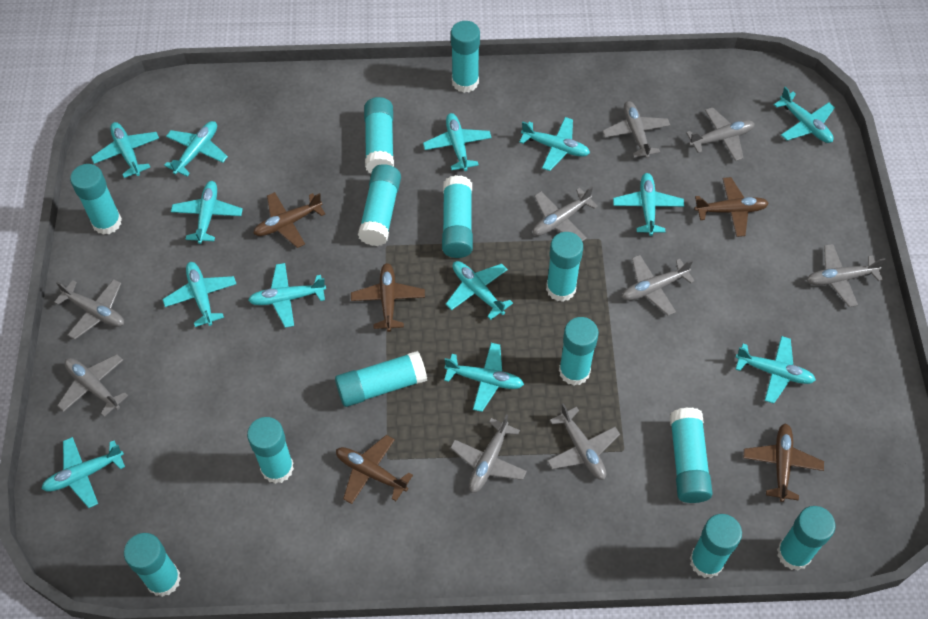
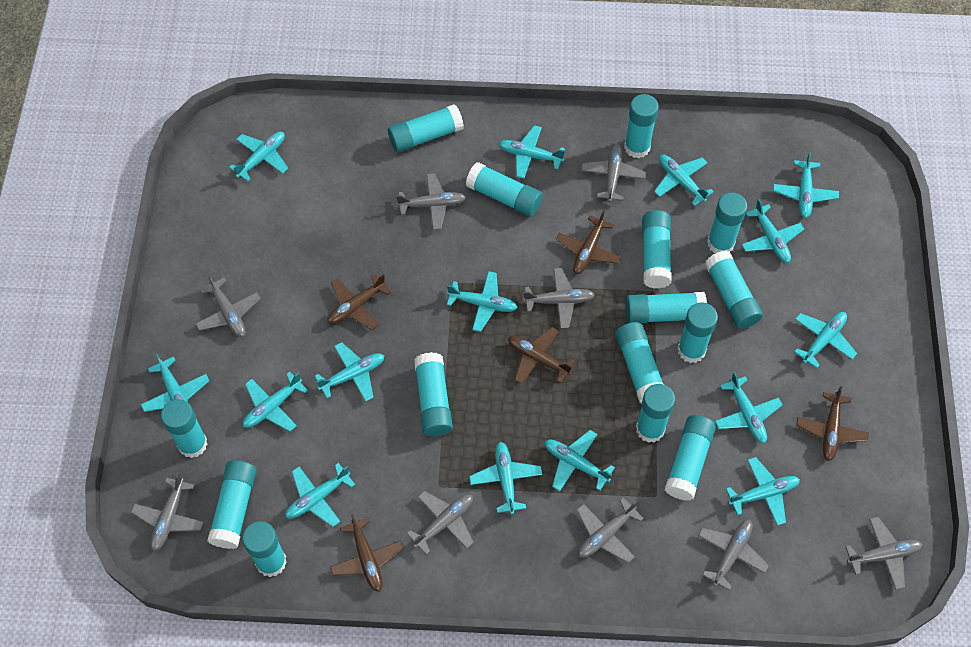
turquoise glue stick: [70,164,122,235] [124,533,181,597] [247,417,294,484] [335,351,427,407] [358,164,401,246] [364,97,394,173] [442,175,473,258] [451,21,480,93] [546,232,583,302] [559,317,599,386] [670,407,713,503] [690,514,742,578] [777,506,835,570] = 13 -> [161,399,208,458] [207,460,257,549] [242,521,287,577] [388,104,464,152] [414,352,453,436] [466,162,543,217] [615,322,664,404] [624,94,659,158] [626,292,707,323] [636,384,675,443] [642,210,672,289] [665,415,716,501] [677,302,718,363] [705,250,763,329] [707,192,747,253] = 15
turquoise plane: [41,437,125,508] [91,122,159,178] [162,262,236,327] [164,121,228,176] [171,181,243,244] [248,263,326,328] [423,113,492,171] [444,343,524,412] [446,261,513,320] [519,117,590,171] [613,173,684,236] [735,336,816,404] [774,87,835,143] = 13 -> [141,354,209,412] [229,132,288,182] [243,372,308,431] [285,463,355,527] [315,342,384,401] [447,271,518,332] [469,442,542,514] [499,125,565,179] [545,430,615,491] [654,155,714,206] [715,372,783,443] [726,457,800,526] [741,199,804,263] [773,152,839,218] [794,312,857,368] = 15

